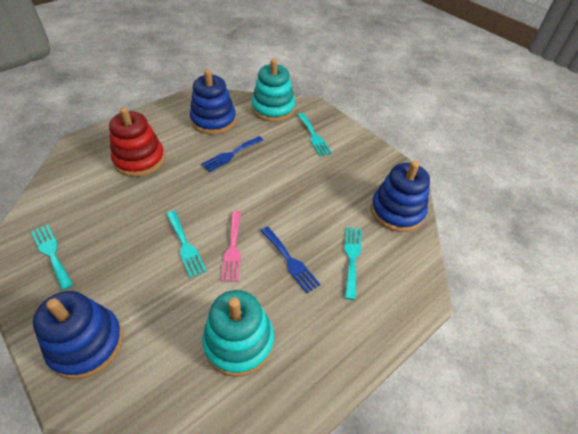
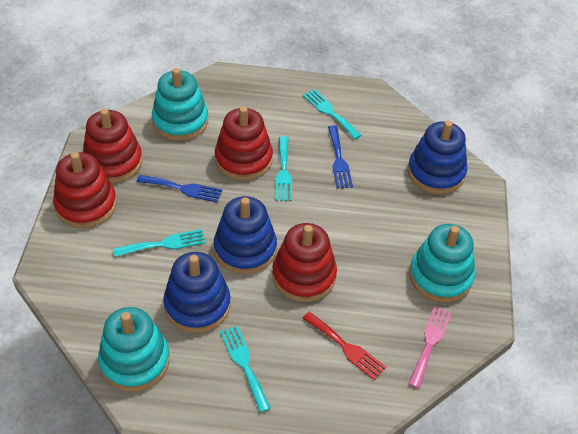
red fork: none = 0 -> [302,312,386,380] = 1
red stacking toy: [109,107,165,177] = 1 -> [53,152,117,228] [83,108,142,183] [215,106,273,180] [272,223,337,302] = 4
turquoise stacking toy: [202,290,274,377] [252,59,295,122] = 2 -> [98,307,170,392] [152,68,208,141] [409,224,475,302] = 3

